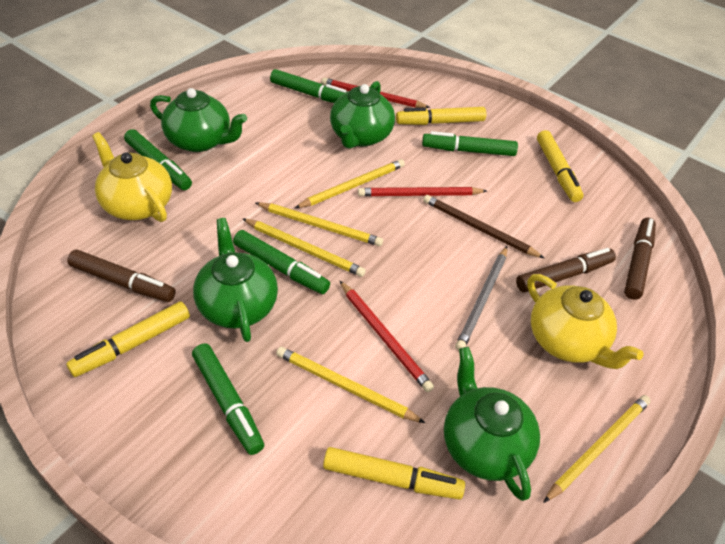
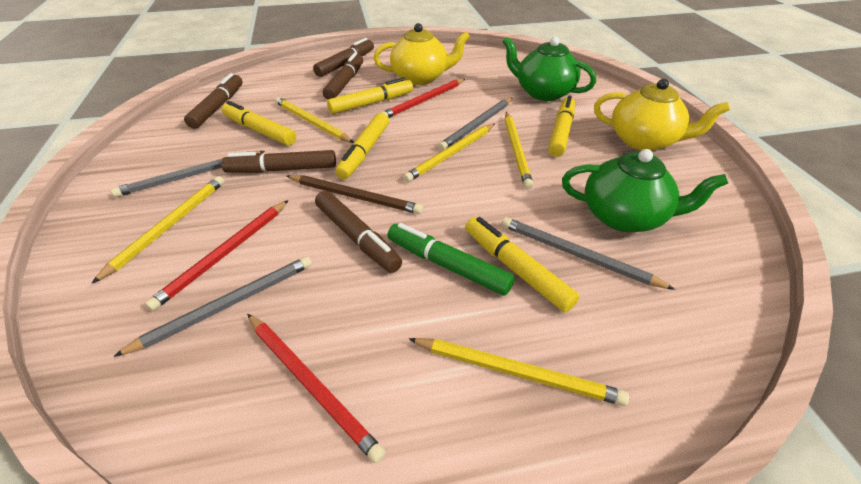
brown marker: [67,249,176,302] [516,248,616,292] [624,218,656,300] = 3 -> [184,73,243,129] [221,150,336,173] [313,38,374,77] [315,191,402,273] [323,52,363,100] = 5
green marker: [124,129,192,190] [192,343,264,455] [233,230,330,294] [270,69,346,103] [422,131,518,156] = 5 -> [388,223,515,296] = 1
green teapot: [150,88,247,152] [193,218,278,342] [330,81,395,149] [444,347,540,501] = 4 -> [502,37,596,101] [562,149,728,232] = 2
grey pencil: [455,246,507,351] = 1 -> [111,151,265,197] [113,256,312,357] [438,98,512,151] [501,217,675,290] = 4
yellow marker: [66,301,190,377] [323,447,465,499] [396,107,486,125] [537,130,584,202] = 4 -> [222,101,296,145] [327,77,413,114] [335,113,389,179] [465,217,579,312] [548,95,575,157] = 5

